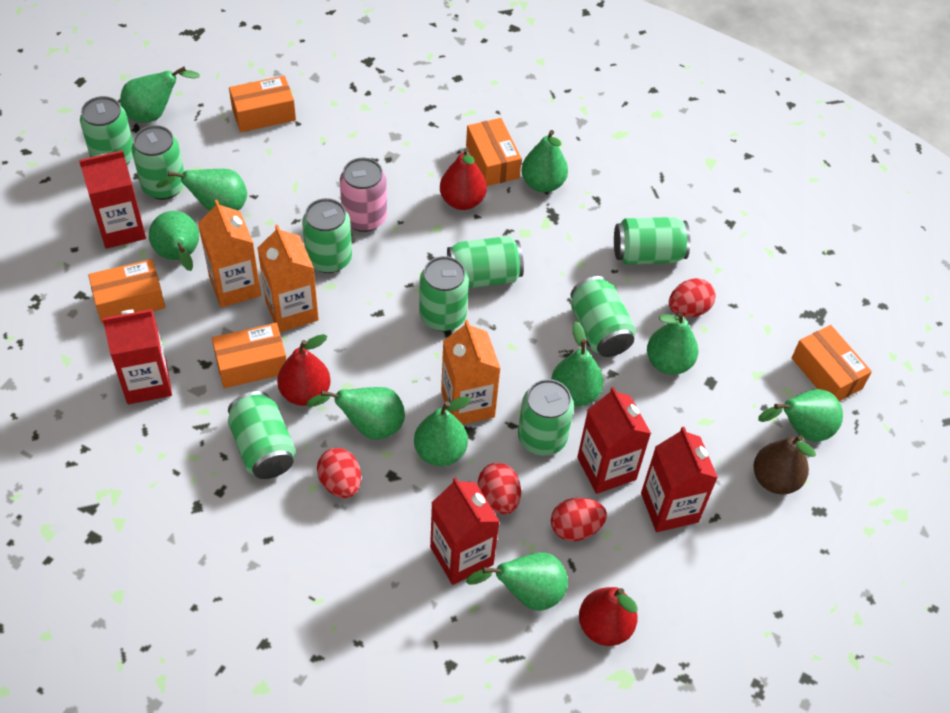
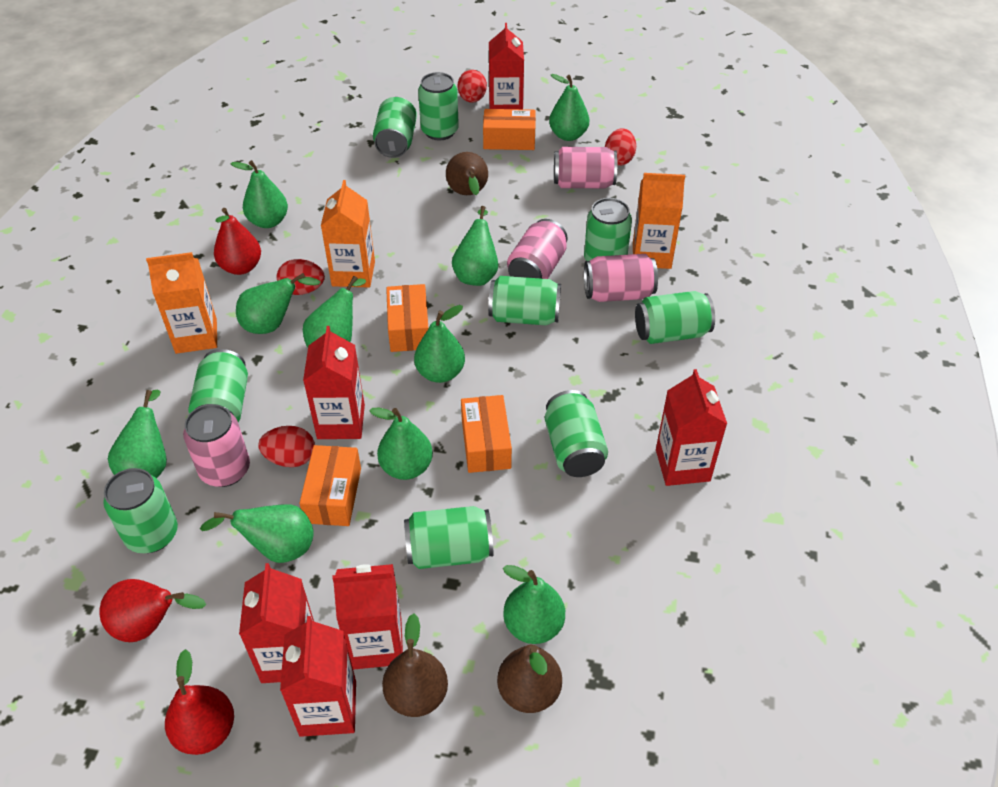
brown pear: [753,435,816,494] = 1 -> [382,613,448,717] [446,152,488,195] [497,645,562,713] = 3
orange box: [88,259,166,324] [212,323,287,388] [229,76,296,132] [466,118,522,186] [792,325,872,401] = 5 -> [299,445,361,526] [386,284,429,352] [461,395,512,473] [483,109,536,150] = 4
pink can: [340,158,387,232] = 1 -> [183,404,250,487] [507,219,568,279] [554,147,617,188] [584,254,658,302] = 4
red carton: [79,150,146,249] [102,309,172,404] [430,477,500,585] [577,387,651,494] [641,427,718,532] = 5 -> [239,563,314,683] [280,616,356,737] [303,326,365,439] [332,564,403,670] [489,23,524,109] [656,369,727,486] = 6

